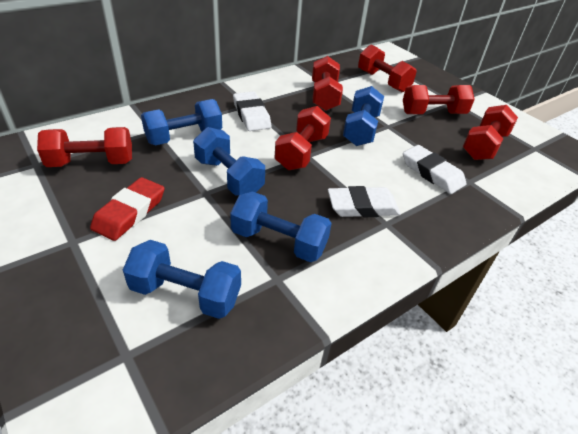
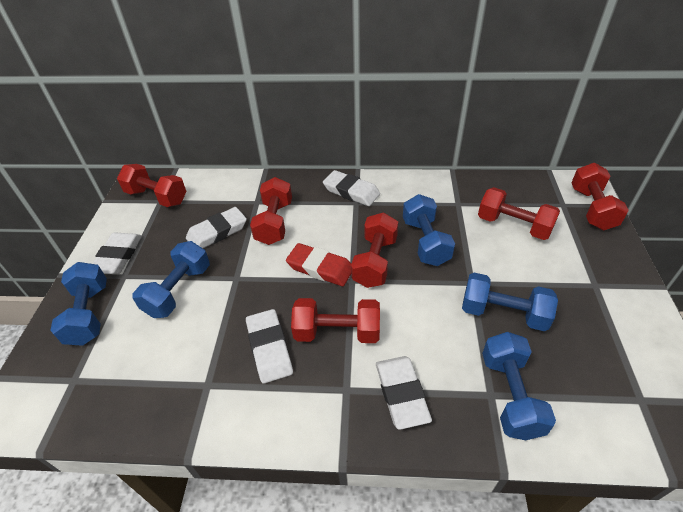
white eraser: [233,91,271,131] [328,186,401,217] [403,145,466,194] = 3 -> [92,233,142,274] [186,207,247,248] [246,309,293,384] [323,170,380,206] [376,356,432,430] = 5

